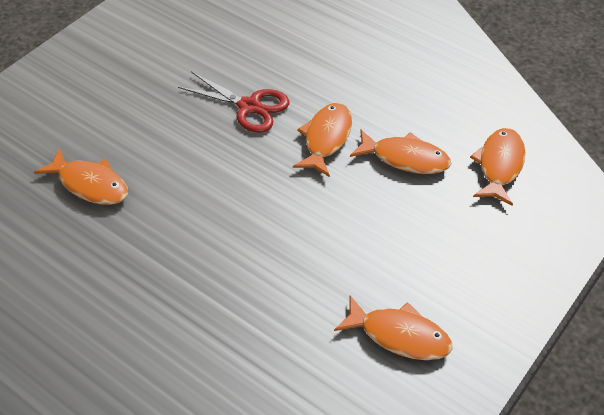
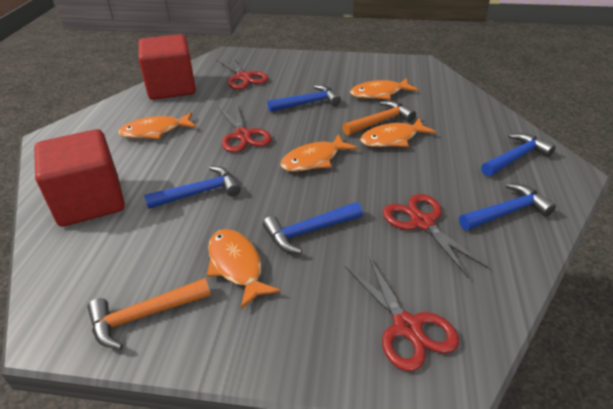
blue hammer: none = 0 -> [144,166,241,209] [263,202,363,254] [267,85,341,112] [459,183,556,230] [481,133,556,176] = 5
orange hammer: none = 0 -> [87,278,211,349] [343,101,416,135] = 2
red cube: none = 0 -> [34,129,125,227] [138,34,196,100] = 2
red scissors: [178,71,289,133] = 1 -> [216,56,269,90] [218,104,272,153] [345,255,459,371] [383,194,490,278] = 4

